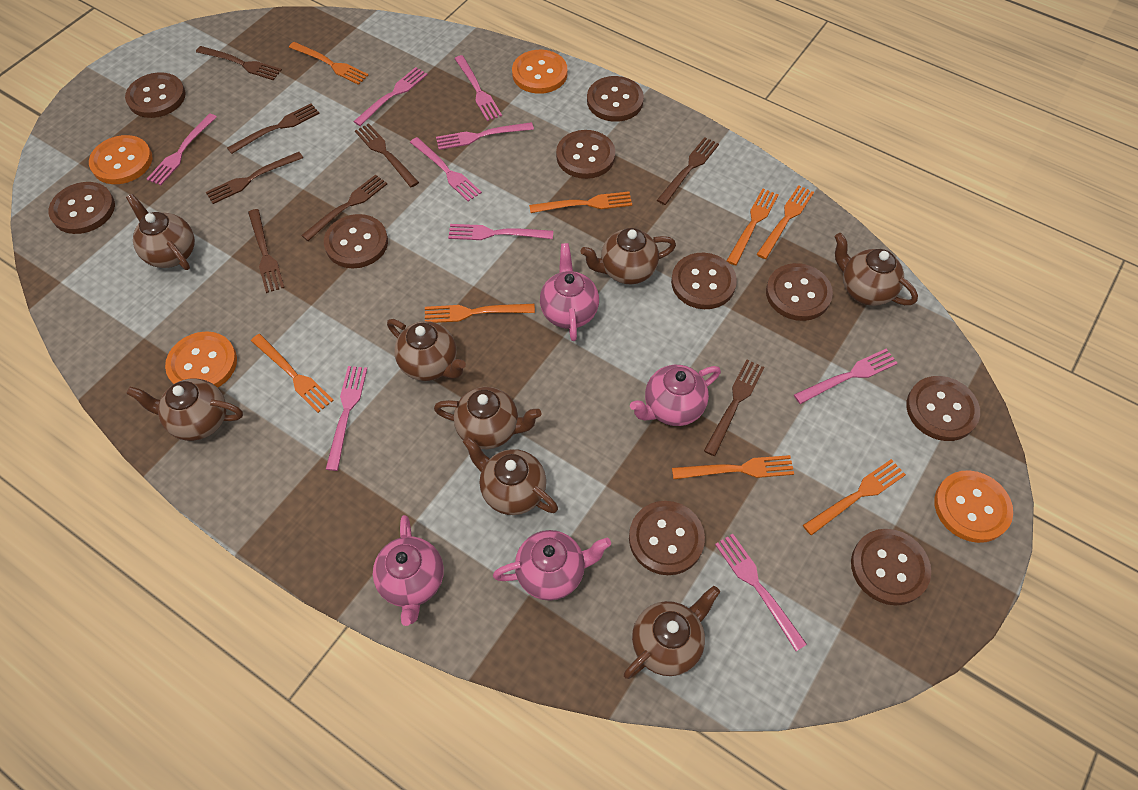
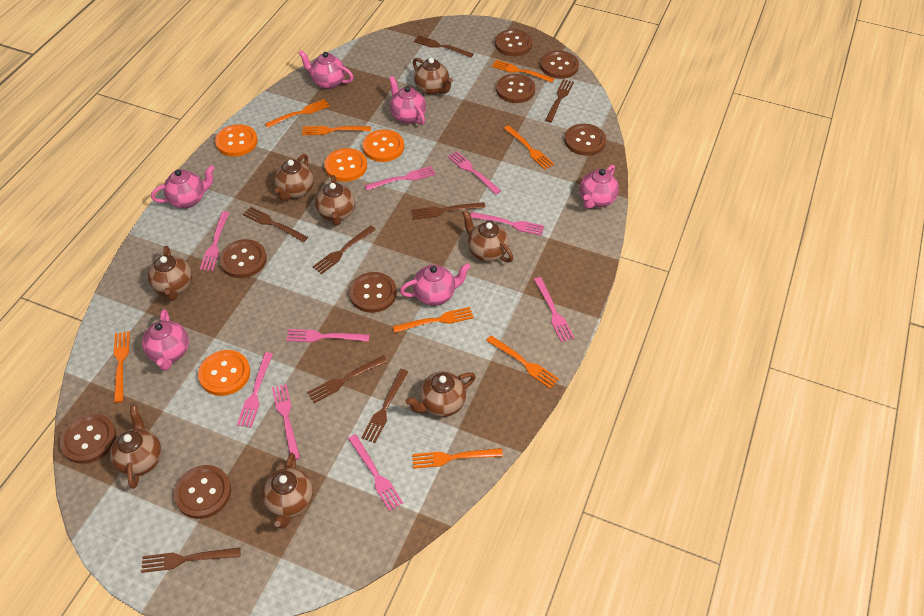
brown button: [48,182,115,234] [125,72,186,118] [324,214,388,268] [556,130,615,179] [587,76,644,122] [629,501,705,575] [671,253,737,309] [766,263,833,321] [851,529,931,605] [906,376,980,441] = 10 -> [59,413,116,464] [174,465,231,519] [219,239,267,278] [349,272,397,313] [495,29,532,56] [496,74,535,103] [540,51,579,79] [564,124,606,156] = 8
pink teapot: [373,515,444,626] [493,530,611,601] [540,243,599,341] [630,365,721,426] = 4 -> [142,309,189,371] [151,165,215,208] [298,50,354,89] [389,76,426,125] [400,263,471,306] [580,165,619,209] = 6

